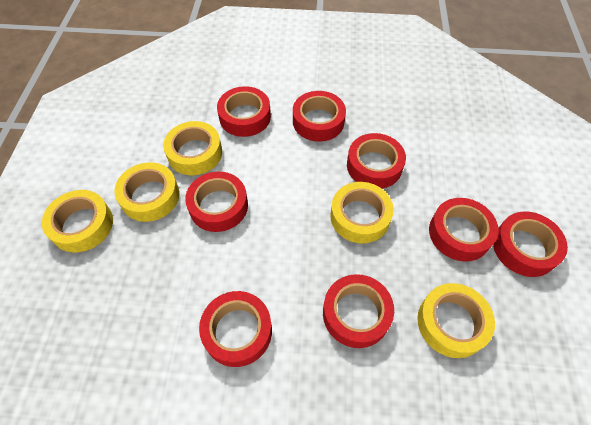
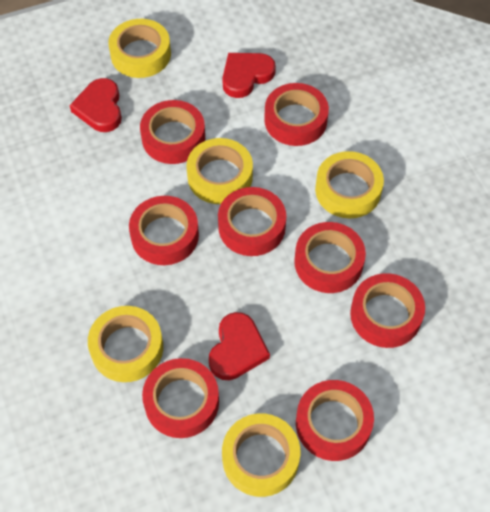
red heart: none = 0 -> [69,78,122,132] [209,312,270,380] [222,53,276,98] = 3

